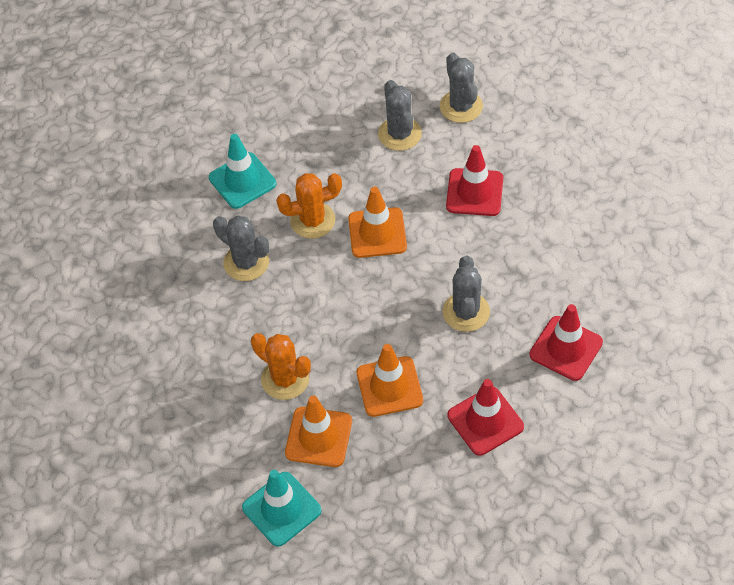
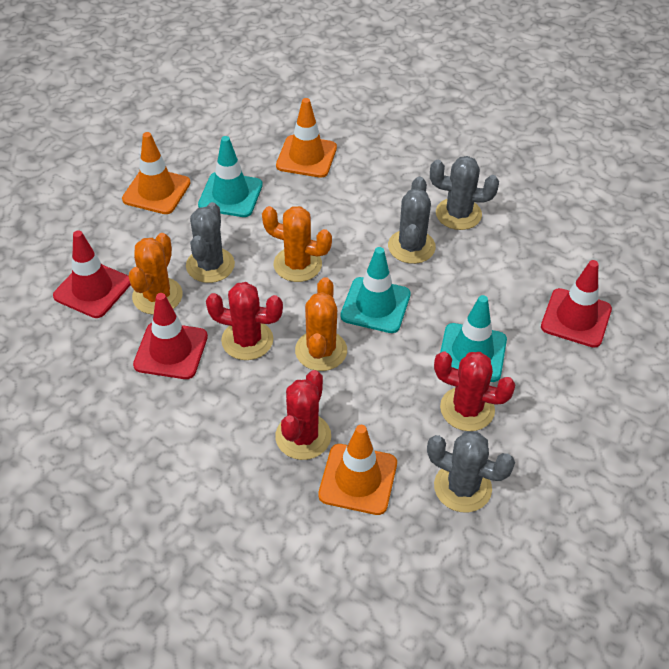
orange cactus: [251,333,311,400] [276,173,342,239] = 2 -> [128,233,182,315] [262,206,332,282] [295,277,347,371] = 3
red cactus: none = 0 -> [206,282,283,360] [275,370,331,460] [434,352,515,431] = 3
turquoise traffic cone: [209,134,276,209] [242,470,322,547] = 2 -> [198,136,263,217] [340,247,411,333] [440,295,507,382] = 3

